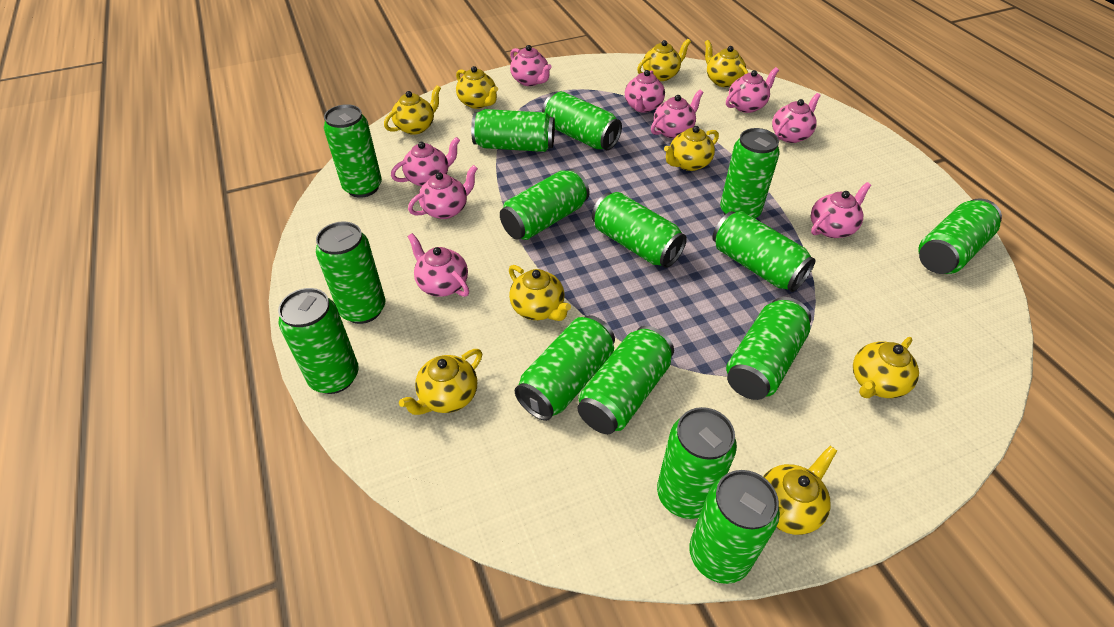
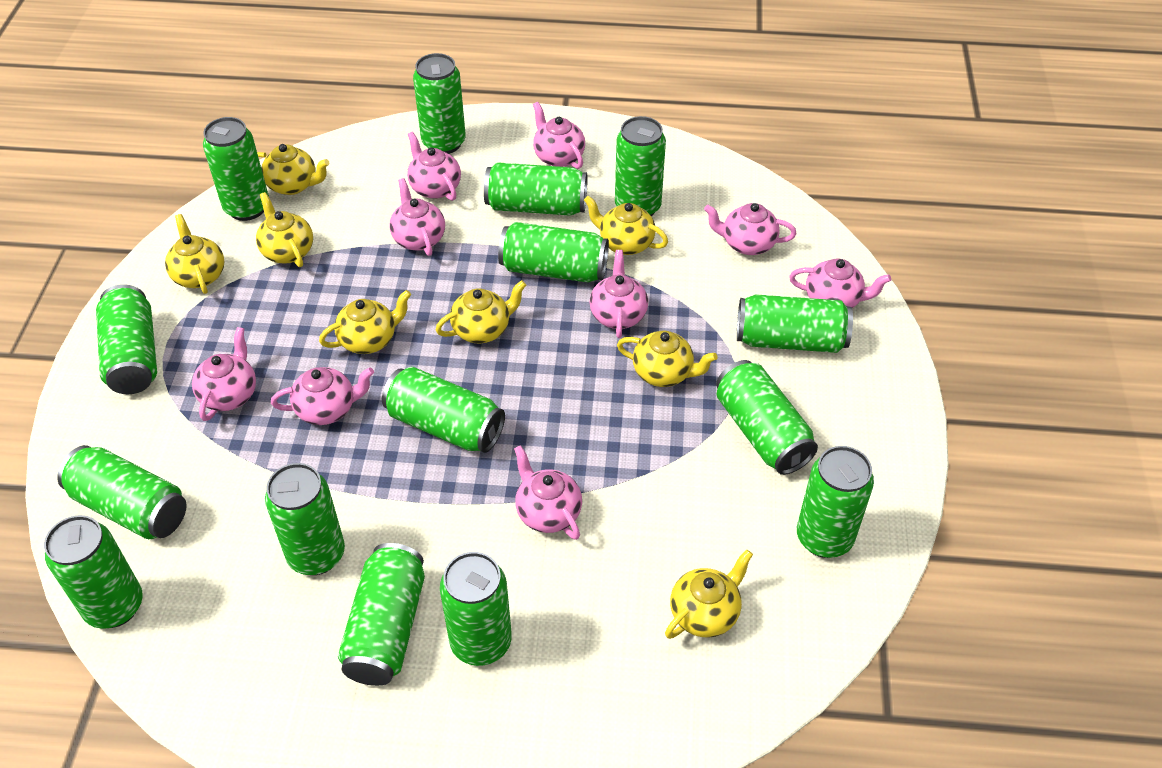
yellow teapot: [384,85,441,135] [399,349,482,415] [456,66,498,109] [509,265,571,321] [637,39,691,81] [664,126,719,171] [705,40,748,87] [763,446,837,535] [853,337,919,398] = 9 -> [165,214,225,294] [256,192,313,267] [257,144,329,195] [319,290,411,354] [436,280,526,343] [584,196,668,255] [617,330,718,387] [665,550,753,639] = 8

